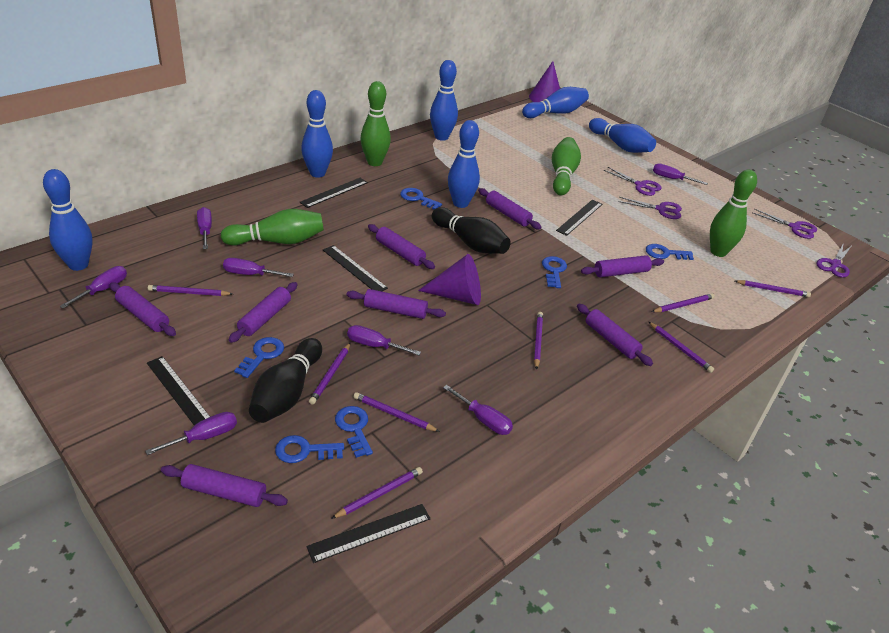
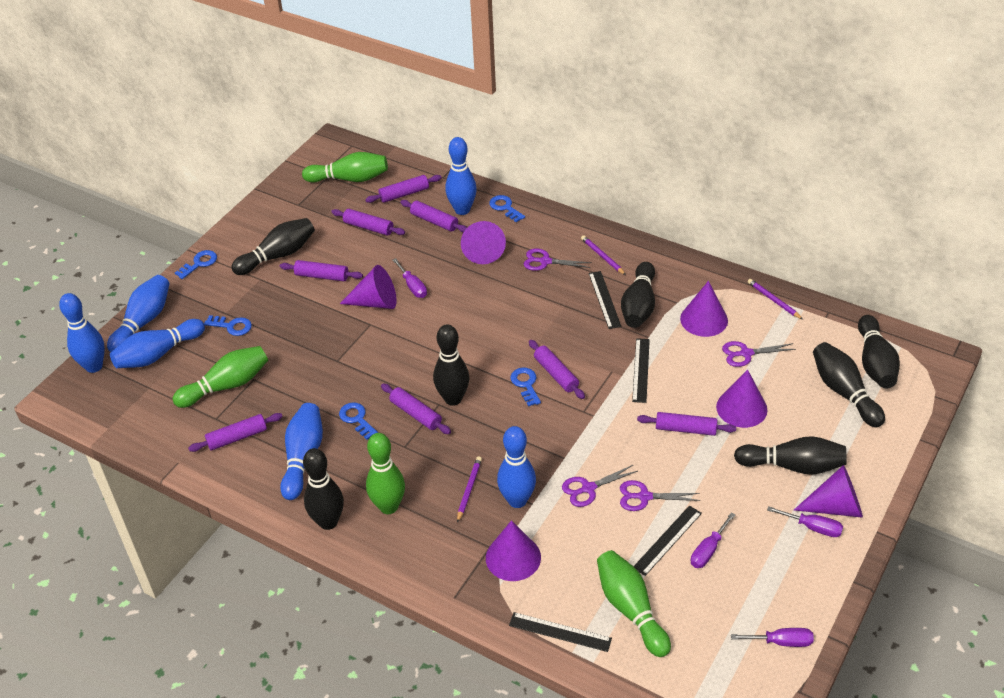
black bowling pin: [249,338,322,423] [432,207,511,254] = 2 -> [231,218,315,275] [303,448,344,530] [433,324,469,406] [621,262,655,328] [734,436,846,475] [813,342,885,427] [858,315,900,388] = 7
black ruler: [147,356,210,426] [299,178,368,208] [307,504,431,563] [323,245,388,291] [556,200,603,236] = 5 -> [509,612,612,652] [589,271,622,329] [632,338,650,403] [633,505,702,576] = 4
blue key: [234,337,284,378] [275,435,344,463] [335,406,373,458] [400,188,442,210] [542,256,567,288] [646,244,694,260] = 6 -> [175,250,217,279] [204,315,252,336] [339,402,378,440] [489,195,525,222] [510,367,541,406] = 5
purple cone: [418,254,481,305] [529,61,560,102] = 2 -> [340,265,397,309] [461,221,506,264] [486,520,541,581] [680,281,728,337] [716,370,768,428] [794,465,863,518] = 6
purple pencil: [148,285,233,296] [309,343,350,405] [331,467,423,519] [354,392,440,432] [534,312,543,370] [648,321,714,373] [652,293,715,312] [735,280,811,297] = 8 -> [457,457,482,523] [581,235,626,275] [748,279,803,320] = 3
purple screwdriver: [60,266,127,308] [145,412,237,455] [197,207,212,249] [223,258,294,277] [347,325,421,356] [443,385,513,435] [653,164,708,185] = 7 -> [393,258,427,298] [691,512,736,568] [731,628,814,647] [767,506,843,537] = 4

